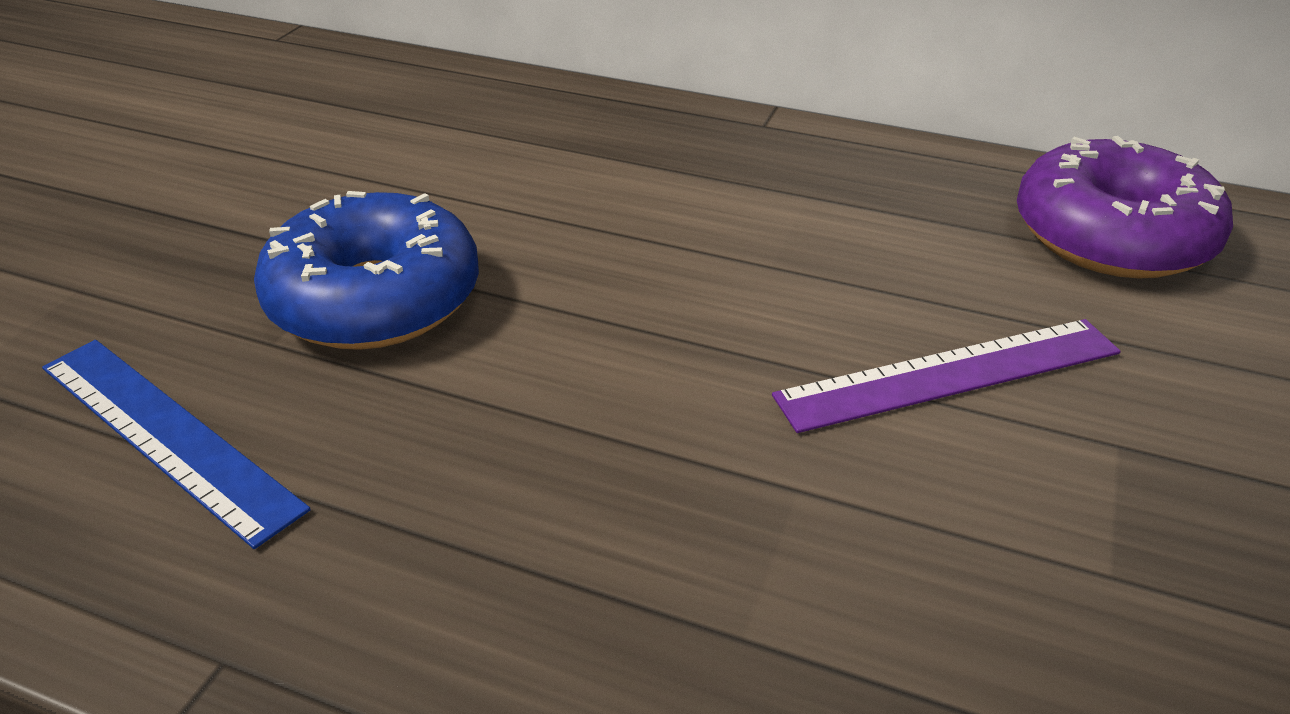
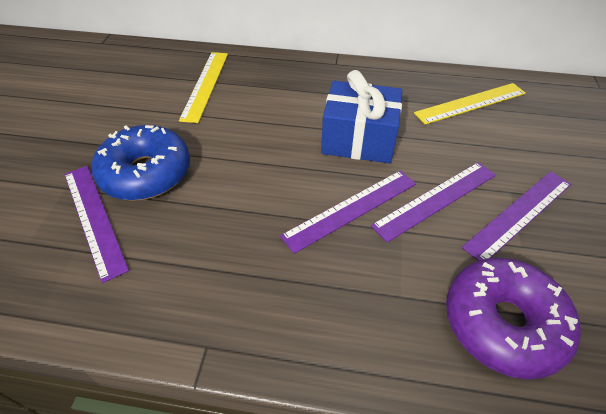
blue gift: none = 0 -> [321,70,403,164] = 1
blue ruler: [42,340,311,549] = 1 -> none = 0
purple ruler: [772,319,1121,433] = 1 -> [64,166,129,283] [280,170,416,254] [371,162,496,243] [462,171,571,261] = 4
yellow ruler: none = 0 -> [179,52,228,123] [414,83,526,125] = 2

